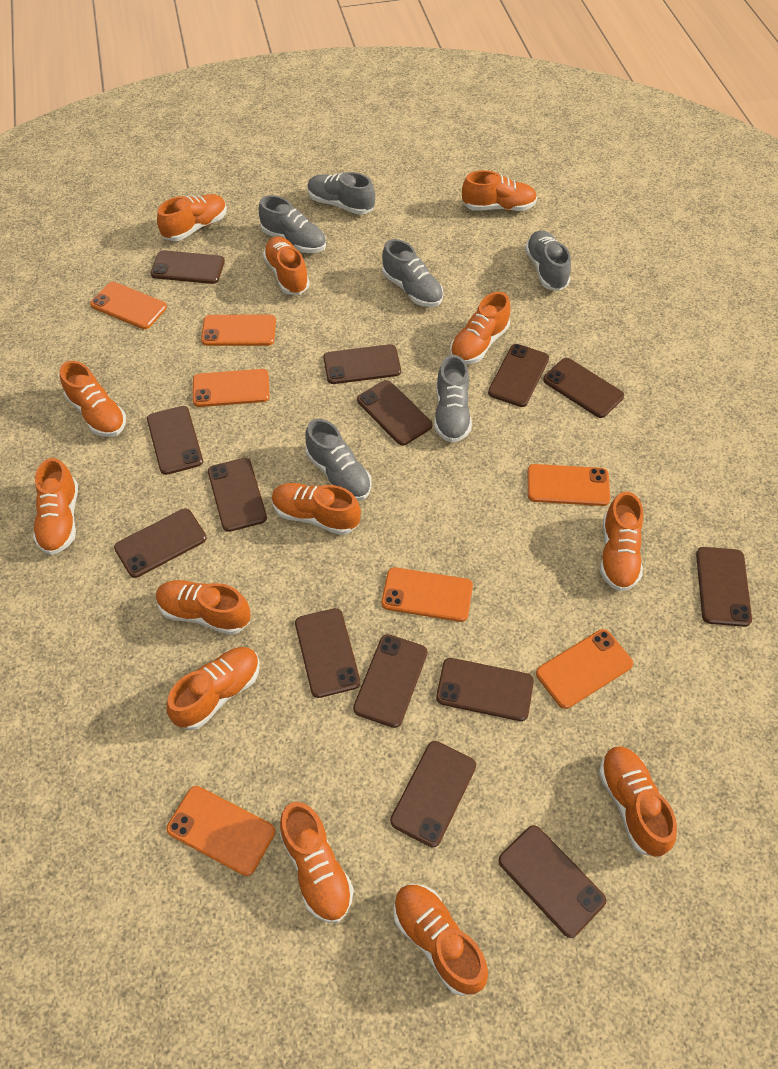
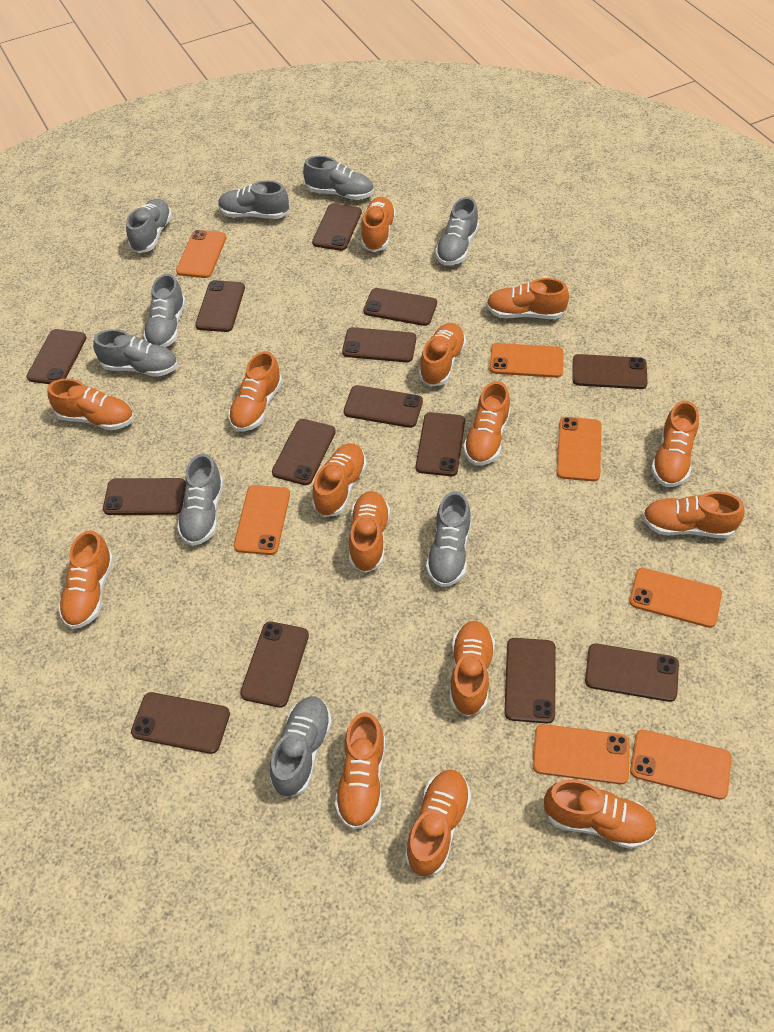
grey shoe: [259,195,326,253] [305,419,372,501] [307,172,375,215] [382,239,443,307] [434,355,472,443] [525,230,571,291] = 6 -> [93,329,178,377] [126,199,172,253] [143,274,186,347] [177,453,223,546] [218,181,289,219] [270,696,332,798] [303,156,374,200] [426,491,471,587] [435,197,479,266] = 9
orange shoe: [33,458,78,555] [60,361,126,437] [156,580,251,635] [157,194,227,241] [167,647,260,730] [263,236,310,295] [272,483,361,535] [280,802,354,923] [393,883,488,996] [450,292,510,364] [462,170,537,211] [599,746,677,857] [600,492,643,591] = 13 -> [47,379,134,430] [58,530,114,629] [228,351,282,432] [312,443,367,517] [335,712,385,830] [349,491,390,573] [361,197,396,252] [405,770,471,877] [419,323,466,387] [450,621,495,717] [463,381,511,466] [486,278,569,319] [544,779,657,849] [642,492,745,538] [651,401,699,487] = 15

